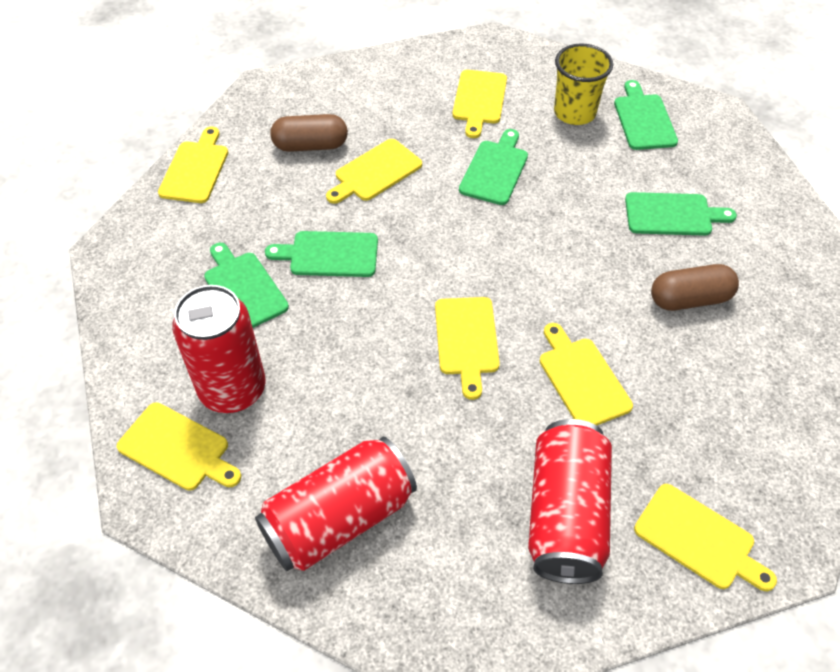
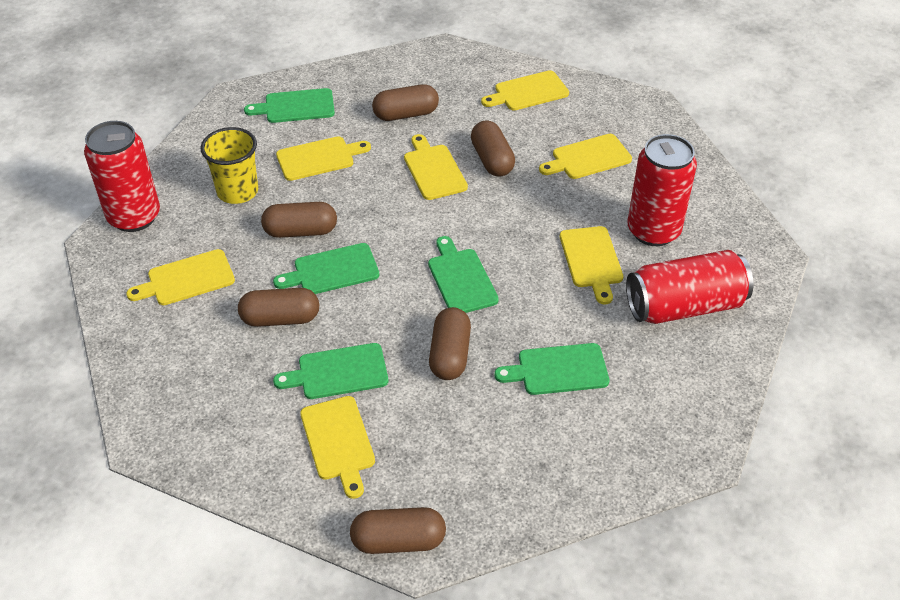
brown capsule: [270,114,348,152] [651,264,739,311] = 2 -> [238,288,319,327] [261,202,337,238] [350,507,446,554] [372,84,439,121] [429,307,471,380] [471,120,515,177] = 6

